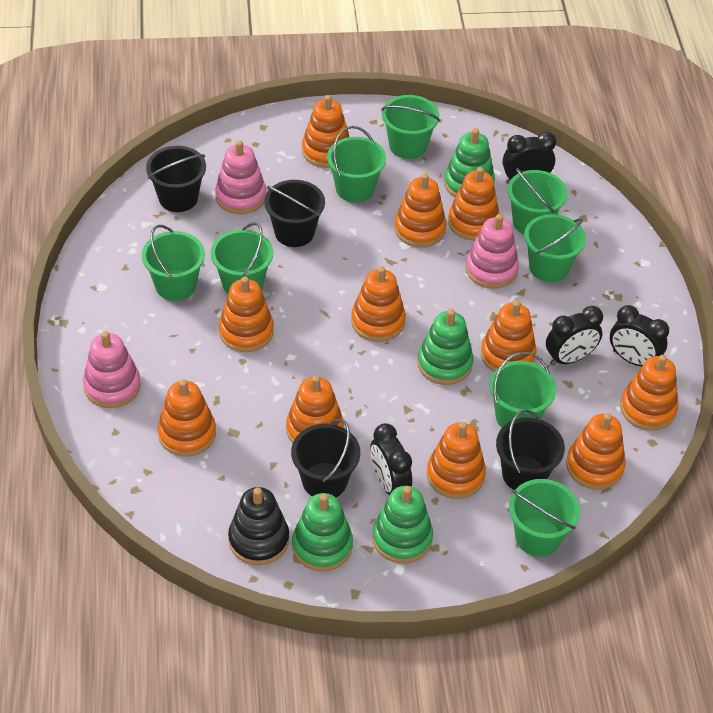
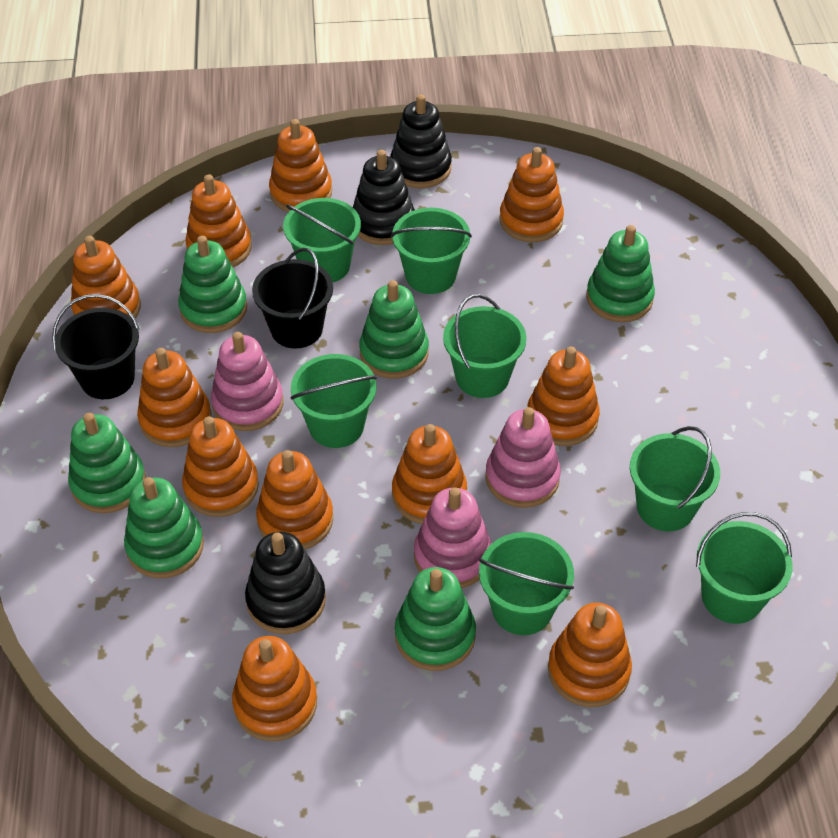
black bucket: [146,146,206,212] [264,180,325,247] [291,419,360,497] [496,409,565,490] = 4 -> [52,294,140,399] [252,248,333,349] = 2
black clock: [371,423,412,495] [502,132,556,184] [546,306,603,366] [610,305,669,366] = 4 -> none = 0
black stacking toy: [228,487,289,565] = 1 -> [245,532,326,634] [353,150,415,245] [390,94,452,188] = 3
green bucket: [142,225,205,301] [211,222,273,294] [327,126,386,203] [381,95,440,159] [489,352,556,428] [508,168,568,234] [509,479,580,556] [524,214,586,282] = 8 -> [283,198,361,282] [290,354,377,448] [391,208,472,294] [443,294,527,398] [479,532,574,635] [630,426,720,532] [696,512,792,624] = 7
green stacking toy: [292,493,353,571] [372,486,433,564] [417,309,473,385] [444,128,495,197] = 4 -> [68,413,146,513] [124,477,204,578] [178,236,247,333] [359,280,429,379] [395,567,476,671] [586,225,655,322] = 6

